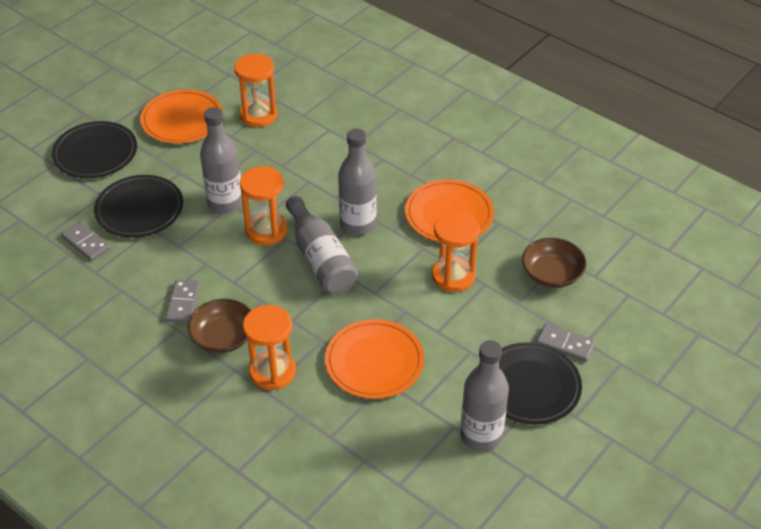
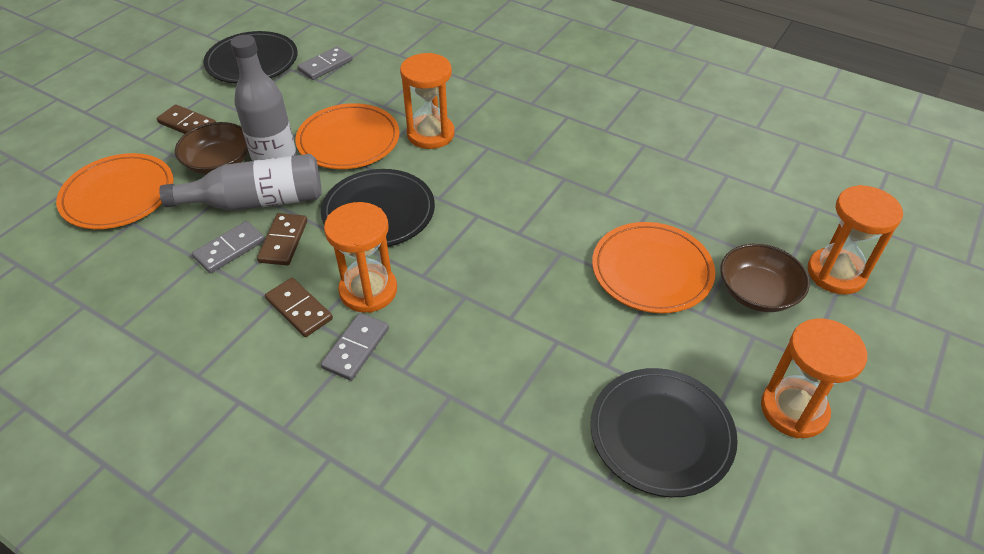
brown domino: none = 0 -> [157,104,216,134] [257,213,307,265] [265,278,333,337] = 3
grey bottle: [200,107,242,213] [286,196,358,294] [338,129,377,235] [460,340,509,451] = 4 -> [159,154,322,211] [230,35,297,161] = 2

